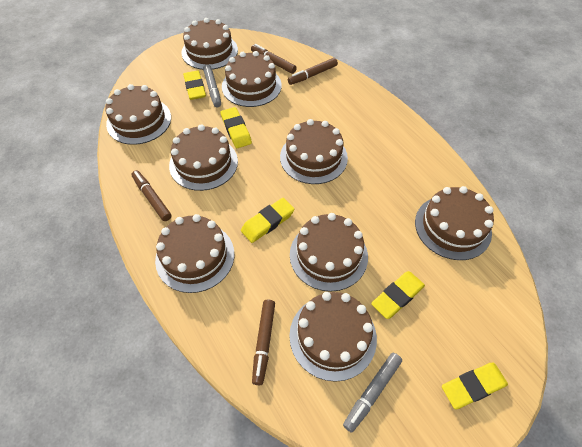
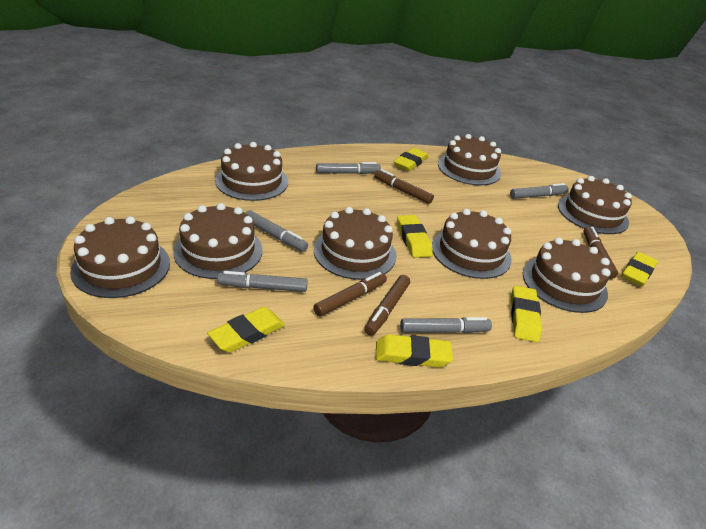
brown cake: [105,84,171,145] [155,214,234,293] [169,124,238,191] [182,18,238,70] [222,51,282,107] [280,119,348,184] [289,292,377,382] [290,213,368,292] [415,186,494,260] = 9 -> [70,216,170,298] [173,203,263,279] [215,142,288,201] [314,207,397,280] [432,209,512,279] [438,134,501,185] [523,237,611,313] [558,176,632,234] = 8
grey marker: [203,64,221,107] [343,353,402,433] = 2 -> [217,271,308,292] [245,210,308,252] [316,162,381,174] [400,317,492,333] [510,183,569,199] = 5
yellow eraser: [183,70,206,100] [220,107,252,148] [241,198,294,243] [371,271,425,319] [442,363,508,409] = 5 -> [208,307,285,353] [376,334,453,368] [393,148,428,171] [397,215,433,258] [511,285,542,342] [621,252,658,287] = 6

